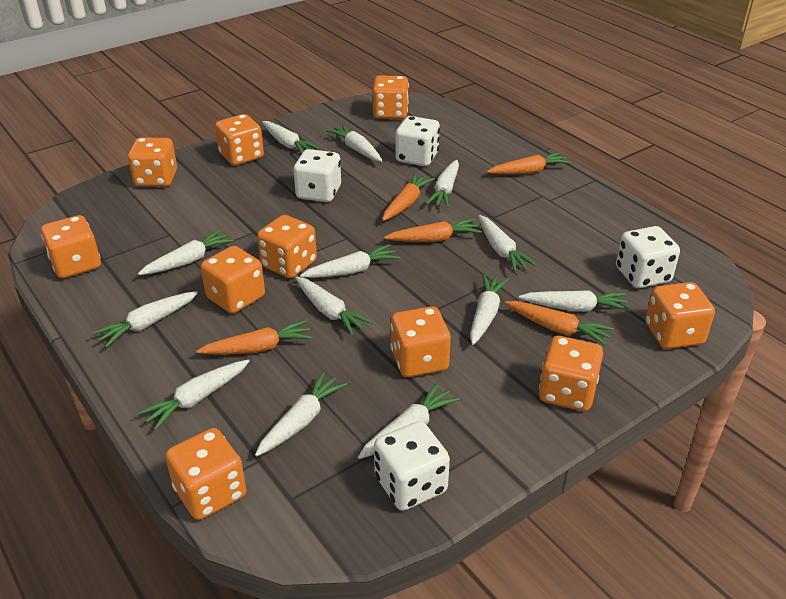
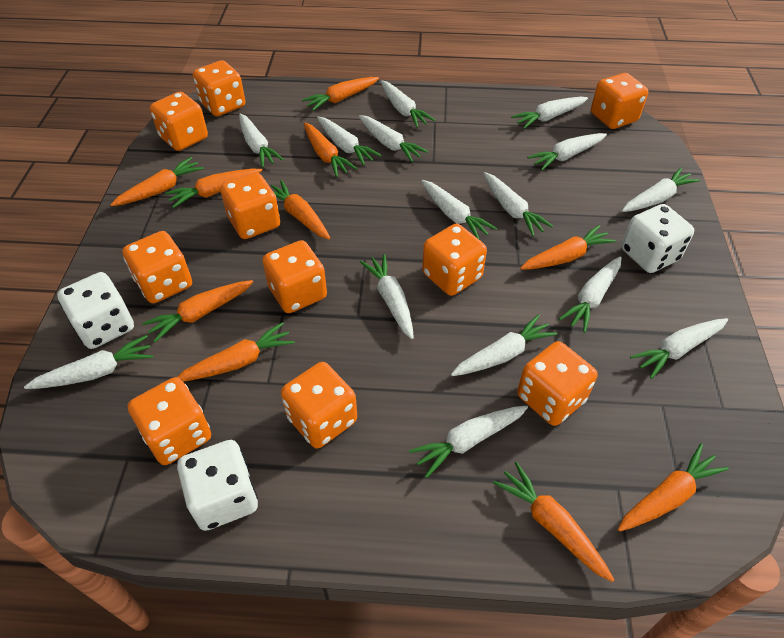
orange carrot: [196,320,313,355] [382,173,435,221] [384,219,482,242] [487,152,571,175] [504,301,614,346] = 5 -> [110,157,204,206] [142,280,253,342] [165,169,262,208] [177,322,295,381] [271,180,330,239] [302,77,379,111] [304,123,357,177] [493,462,614,582] [520,225,616,270] [618,444,729,532] = 10
white carrot: [92,291,198,348] [138,229,234,275] [138,360,249,430] [255,372,347,457] [262,121,320,154] [295,276,373,335] [300,244,400,278] [326,124,383,162] [358,383,460,459] [426,160,459,208] [470,274,509,345] [479,215,537,272] [519,290,630,312] = 13 -> [24,335,154,389] [239,114,284,167] [317,117,382,166] [359,115,428,162] [360,254,414,339] [380,80,435,128] [409,405,528,478] [421,180,497,240] [451,314,557,376] [484,172,553,236] [511,97,588,129] [527,133,607,170] [559,256,621,333] [622,168,700,212] [630,318,728,379] = 15
white dice: [293,149,341,202] [374,421,450,511] [395,116,440,166] [616,226,680,288] = 4 -> [57,272,134,349] [177,440,258,531] [621,204,694,273] = 3

